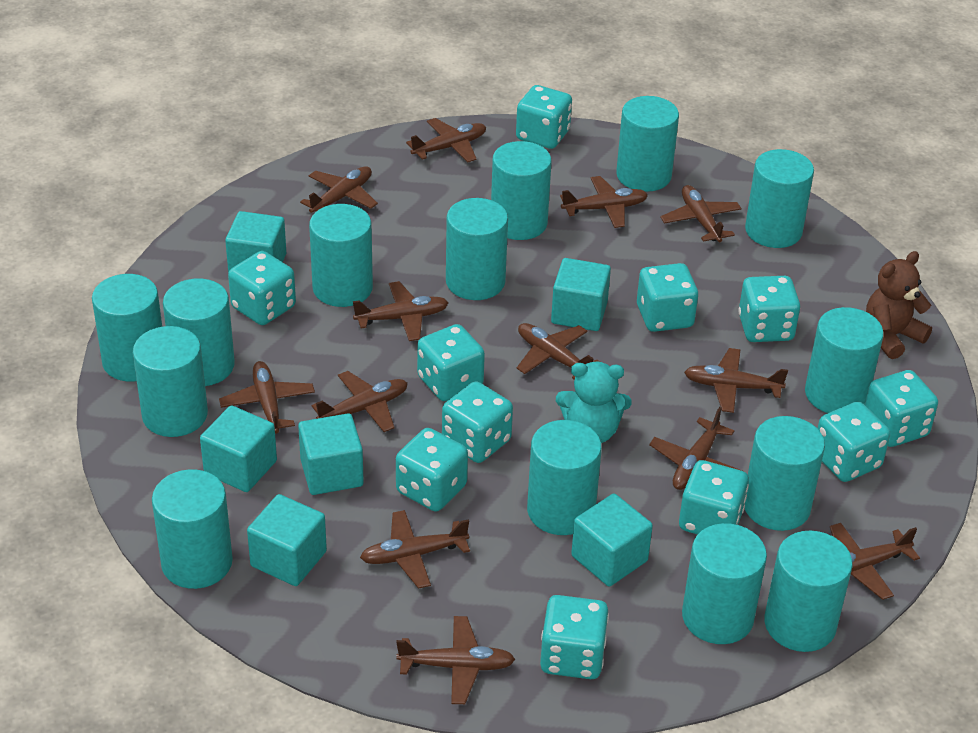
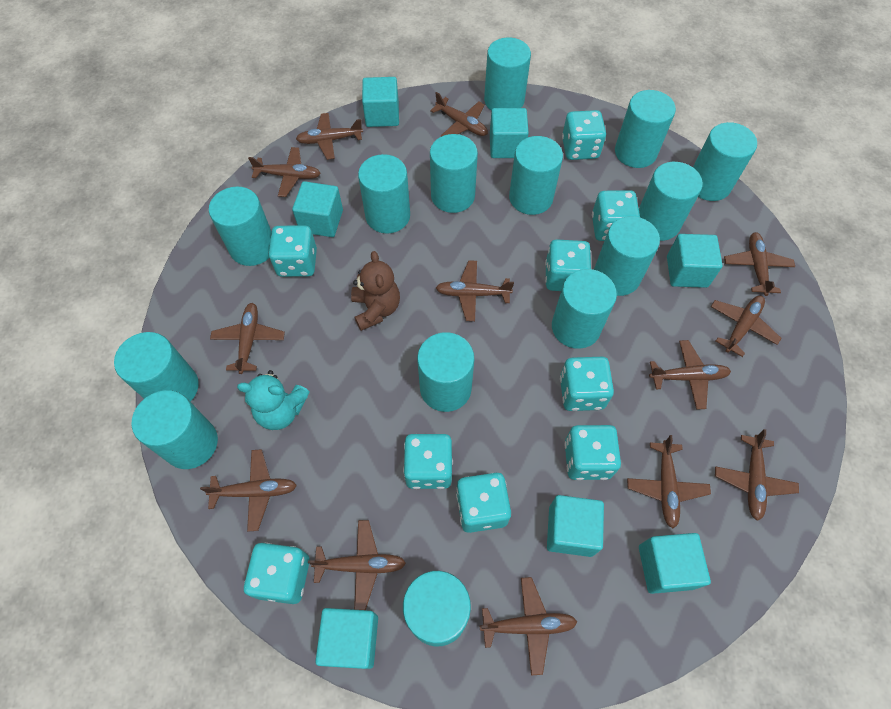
turquoise cube: [200,405,277,492] [225,211,286,273] [247,494,327,586] [298,413,364,495] [551,258,611,331] [571,494,653,586] = 6 -> [292,181,343,237] [315,608,378,669] [362,77,399,127] [490,108,529,158] [547,495,604,557] [639,533,711,594] [667,234,723,288] = 7
turquoise dice: [228,251,296,325] [396,428,468,512] [417,324,485,401] [442,381,513,463] [516,85,572,149] [540,595,609,679] [637,263,698,332] [679,460,749,535] [738,276,800,342] [817,402,890,482] [865,370,938,447] = 11 -> [244,543,310,604] [269,225,317,277] [403,434,453,489] [456,473,511,533] [545,239,591,291] [560,357,614,411] [562,110,606,160] [565,425,621,480] [592,190,640,241] = 9

